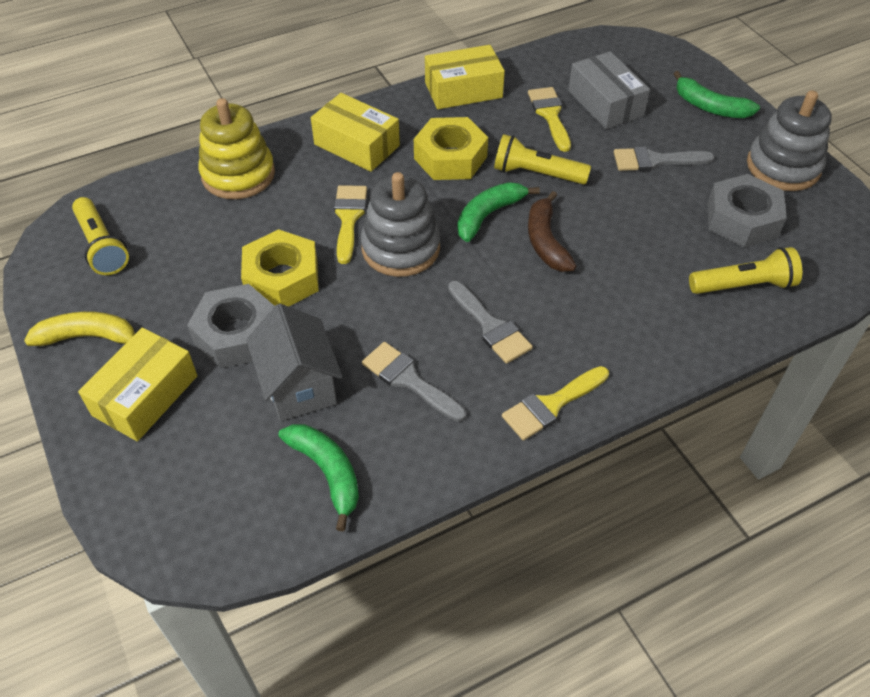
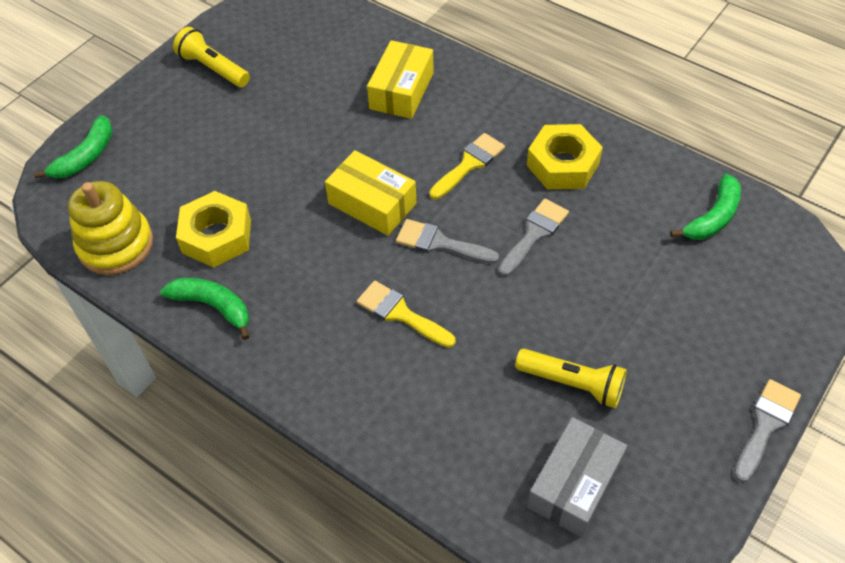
brown banana: [528,191,576,272] = 1 -> none = 0
grey house: [246,304,343,421] = 1 -> none = 0
grey nut: [187,284,275,368] [708,174,787,248] = 2 -> none = 0
grey stacking toy: [361,172,440,277] [747,90,832,191] = 2 -> none = 0
yellow banana: [24,311,135,346] = 1 -> none = 0
yellow box: [78,328,197,441] [311,93,400,172] [425,45,505,109] = 3 -> [325,150,417,236] [367,40,434,119] = 2
yellow brush: [334,185,367,264] [502,366,609,440] [528,87,571,152] = 3 -> [357,281,456,348] [429,133,505,199] = 2
yellow flashlight: [72,197,129,275] [494,134,591,184] [689,247,802,294] = 3 -> [173,27,250,87] [515,349,627,408] = 2

